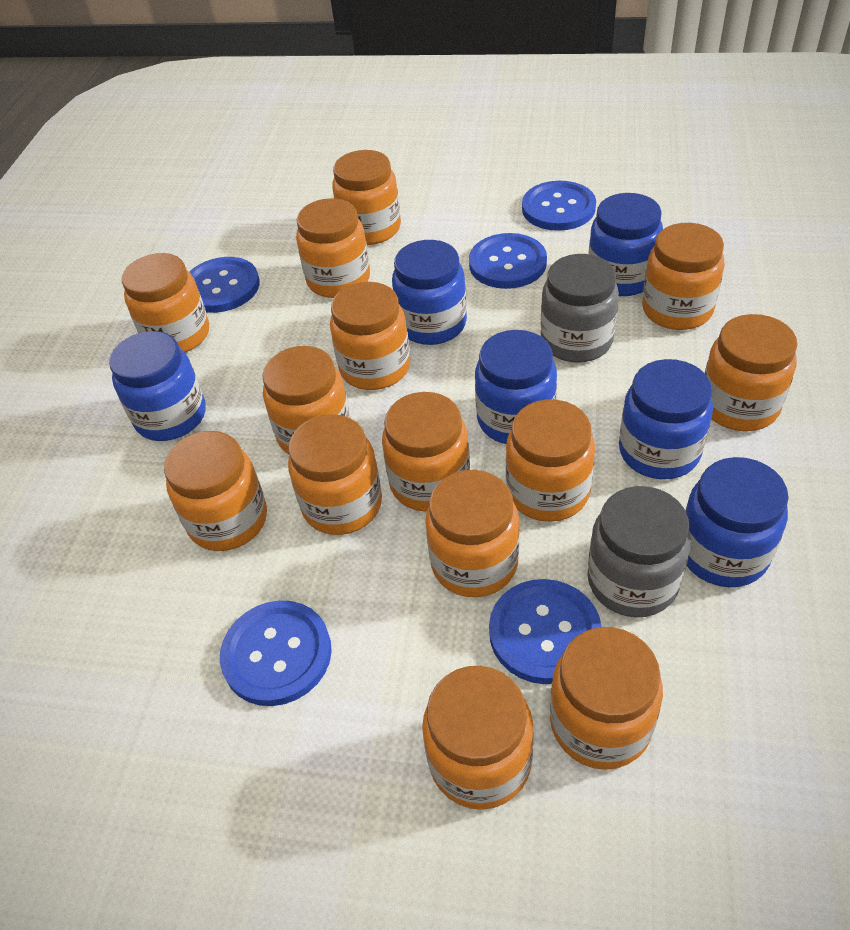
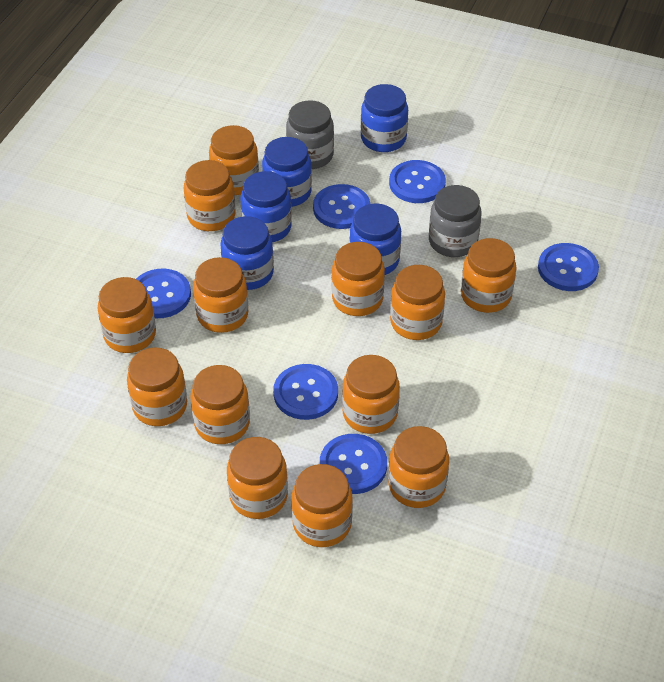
blue button: [189,257,260,313] [220,600,332,706] [469,233,547,289] [489,579,601,684] [522,181,596,231] = 5 -> [136,269,191,318] [273,364,338,420] [313,184,370,229] [320,434,387,494] [389,160,446,203] [538,243,599,291] = 6
blue jar: [109,331,205,441] [392,240,467,345] [475,330,557,444] [589,193,663,296] [619,359,713,479] [685,457,789,587] = 6 -> [220,216,274,290] [241,171,292,242] [262,137,312,207] [349,204,401,275] [361,84,408,152] = 5
orange jar: [122,253,209,353] [164,431,267,551] [262,346,350,454] [288,414,382,535] [296,198,370,298] [330,282,410,390] [332,150,401,245] [382,392,470,512] [422,666,534,810] [425,470,519,597] [506,399,595,522] [550,627,663,770] [642,223,725,330] [705,314,797,431] = 14 -> [97,277,156,353] [127,348,187,426] [184,160,235,231] [190,365,250,444] [193,257,248,333] [209,125,259,195] [227,437,288,519] [292,464,353,547] [332,242,385,316] [342,355,400,434] [388,426,449,508] [390,265,445,340] [461,238,517,313] = 13

